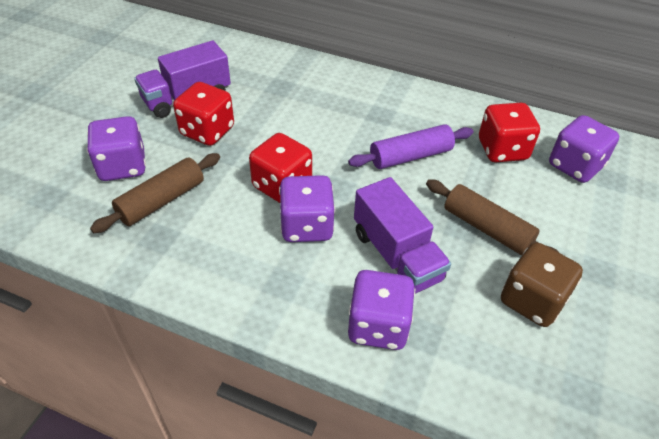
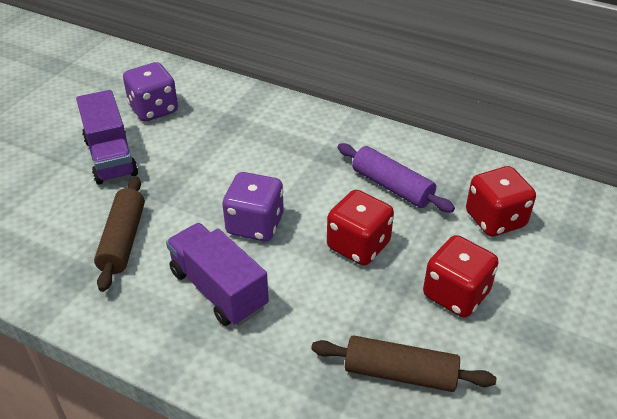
brown dice: [501,242,583,327] = 1 -> none = 0
purple dice: [87,116,146,181] [279,175,335,242] [348,270,415,350] [549,115,619,183] = 4 -> [123,62,178,121] [222,172,284,241] = 2

